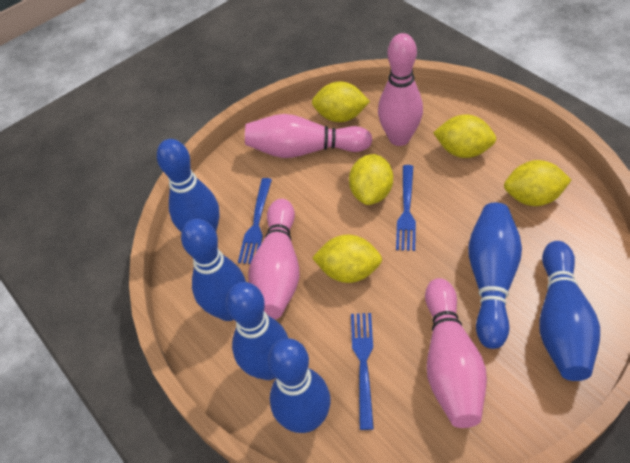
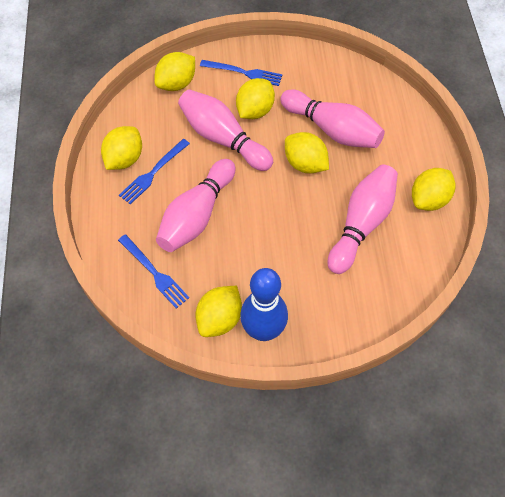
blue bowling pin: [157,139,220,233] [181,219,246,321] [226,282,288,380] [268,338,331,433] [468,203,522,349] [539,241,600,381] = 6 -> [240,268,288,341] = 1
yellow lemon: [312,81,370,122] [312,235,382,283] [349,154,393,205] [433,114,496,158] [504,160,571,206] = 5 -> [101,126,142,170] [154,52,195,91] [196,286,242,337] [236,78,275,119] [285,132,329,174] [412,168,456,211] = 6

